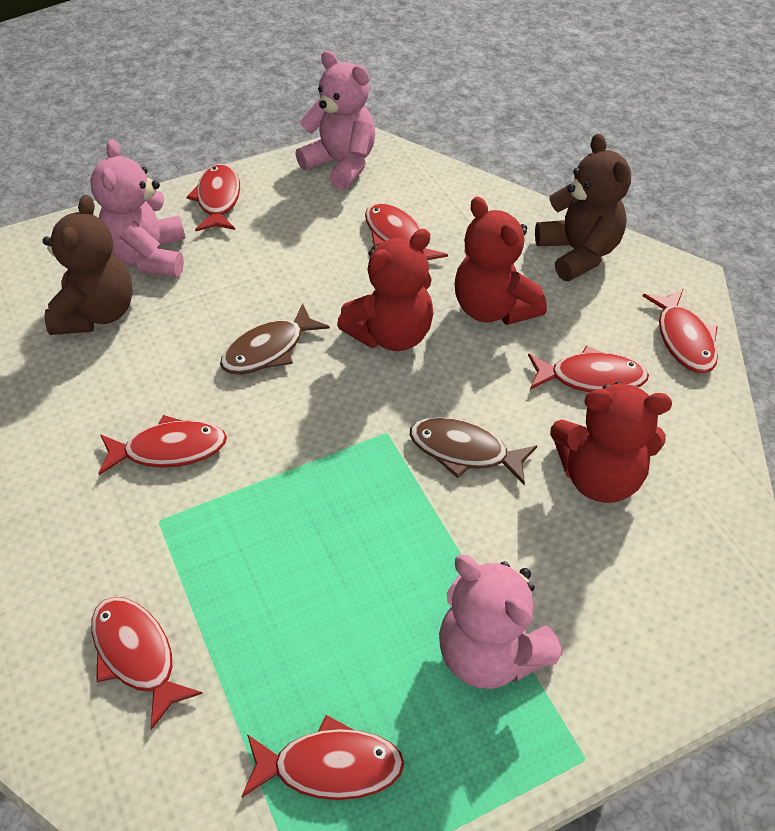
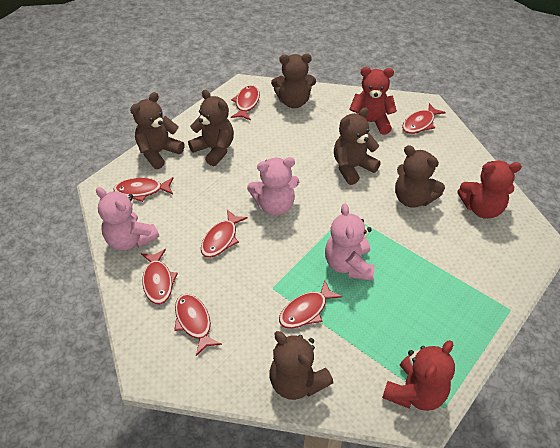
brown fish: [220,303,330,374] [410,417,537,485] = 2 -> none = 0
brown teddy bear: [42,195,133,335] [535,134,631,281] = 2 -> [130,92,185,169] [188,90,234,166] [269,331,333,400] [271,54,316,108] [334,108,381,185] [395,145,445,208] = 6

